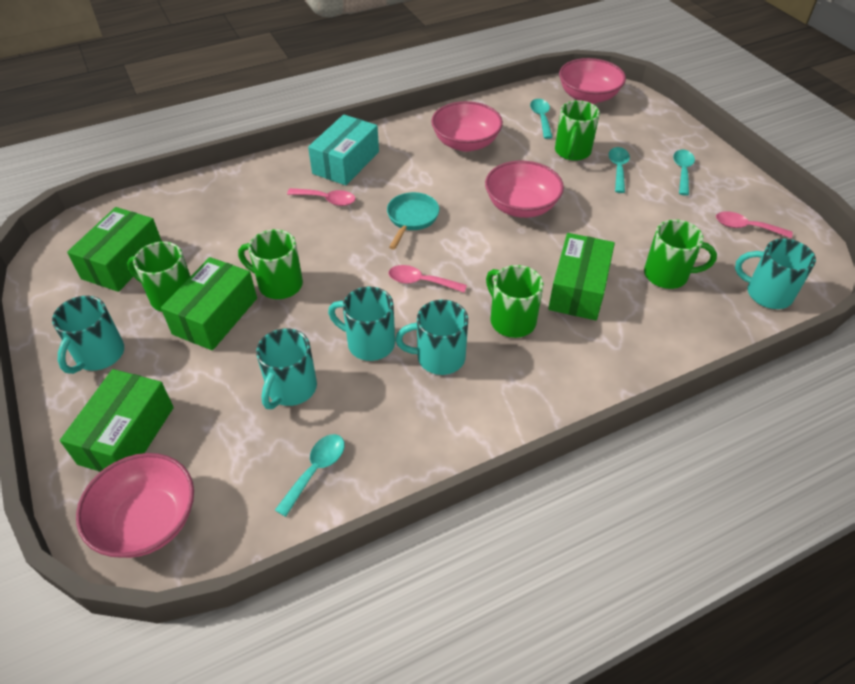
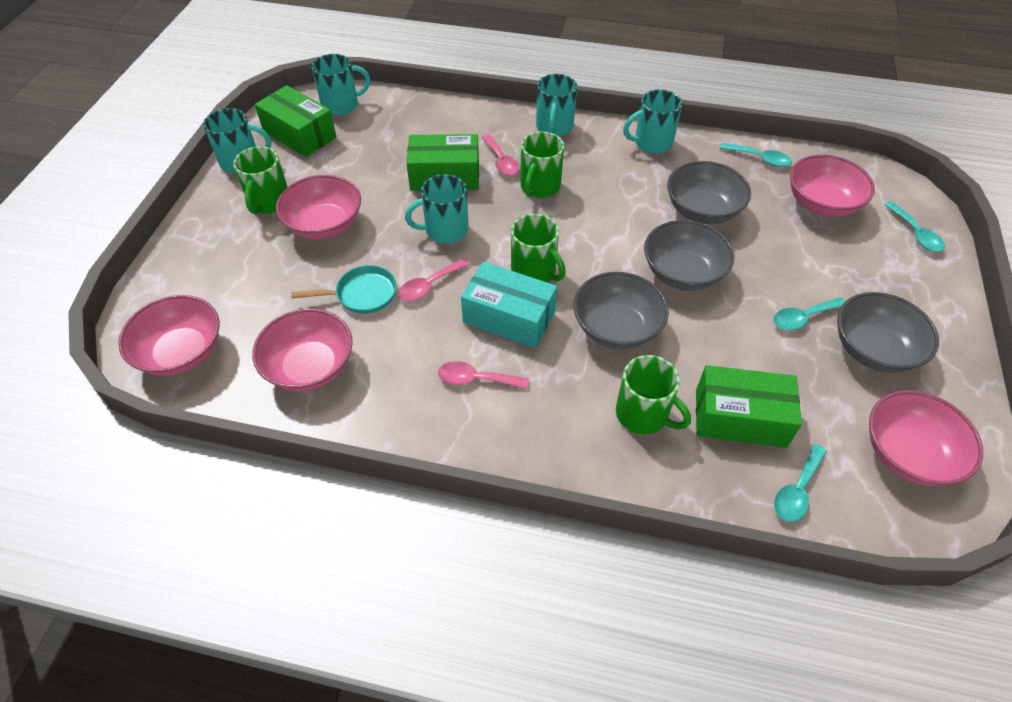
green box: [60,369,174,472] [67,207,162,292] [161,257,257,350] [548,233,615,320] = 4 -> [255,85,337,157] [406,134,479,191] [696,365,802,448] = 3
green mug: [127,242,191,312] [238,229,303,299] [486,265,543,338] [555,100,600,161] [644,219,717,289] = 5 -> [233,146,287,214] [511,214,566,282] [520,131,564,198] [616,355,691,434] = 4
grey bowl: none = 0 -> [573,272,669,349] [644,220,734,291] [667,161,751,224] [837,292,939,373] = 4
pink bowl: [76,453,194,558] [431,101,503,152] [485,161,564,218] [559,58,626,104] = 4 -> [118,295,220,376] [252,309,353,391] [276,175,361,240] [790,155,875,217] [869,390,983,486] = 5

